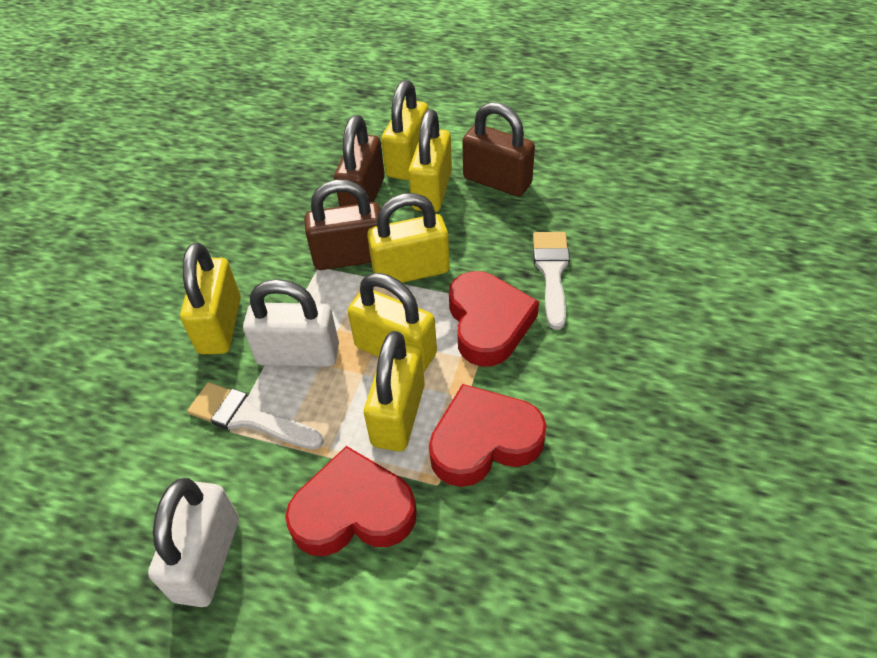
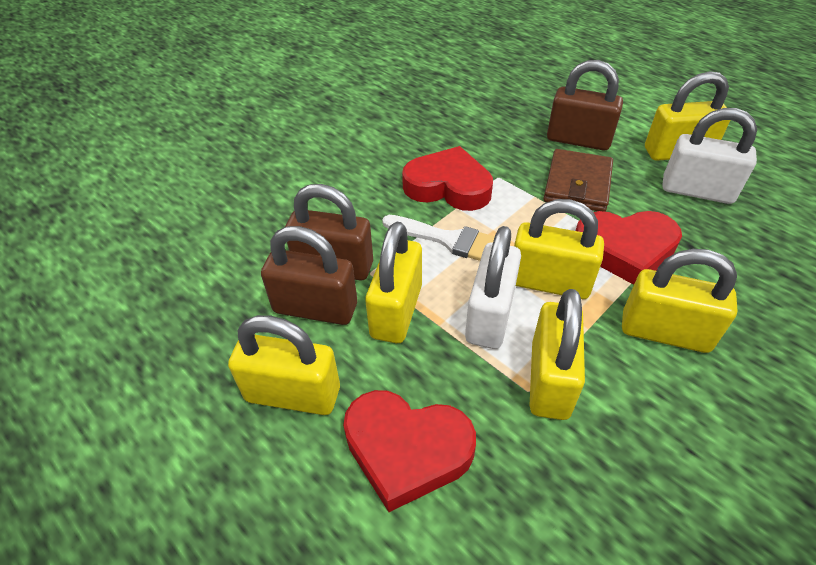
brown wallet: none = 0 -> [543,149,613,212] = 1
white brush: [187,382,324,450] [533,232,570,330] = 2 -> [382,215,495,261] = 1

